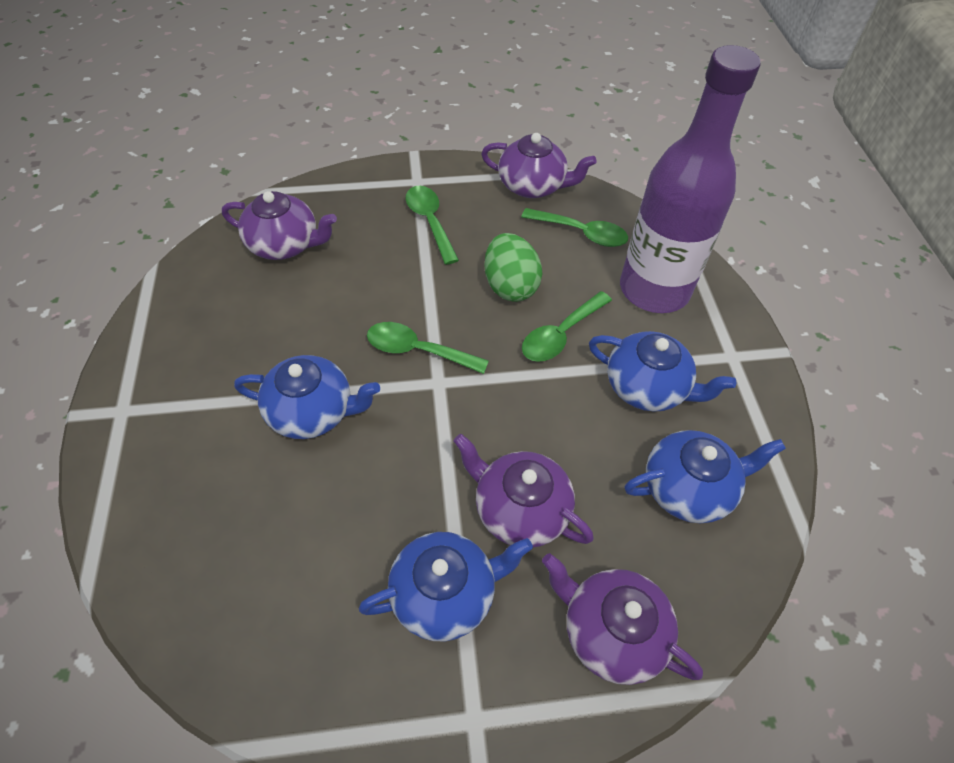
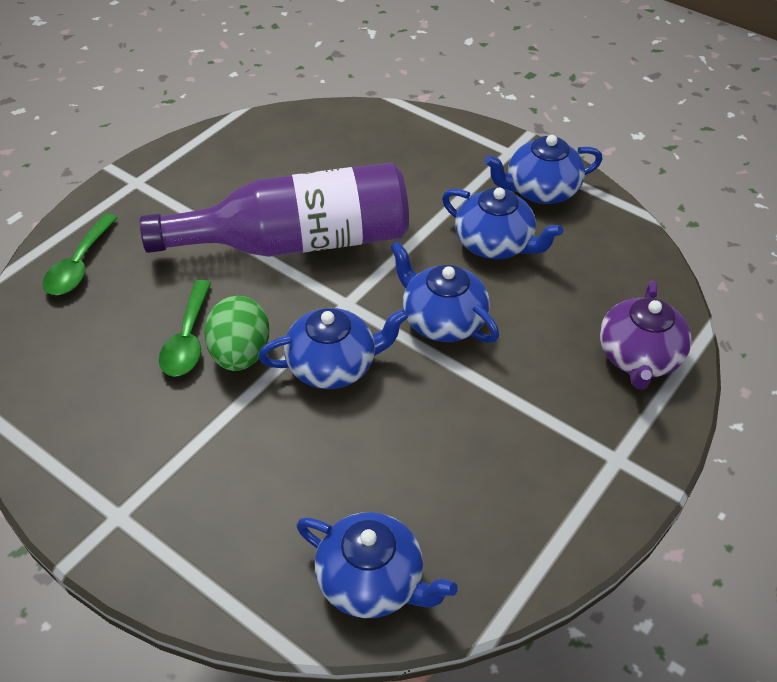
blue teapot: [234,355,380,439] [359,532,533,641] [589,331,736,412] [625,430,786,523] = 4 -> [258,308,408,389] [297,512,458,618] [390,241,499,343] [442,187,563,259] [484,135,603,204] = 5
green spoon: [367,322,489,374] [406,186,459,265] [521,208,628,247] [522,291,612,362] = 4 -> [43,214,118,295] [159,280,211,377] = 2
purple teapot: [222,191,337,260] [454,434,594,547] [481,133,597,198] [542,553,703,685] = 4 -> [600,281,692,390] = 1

